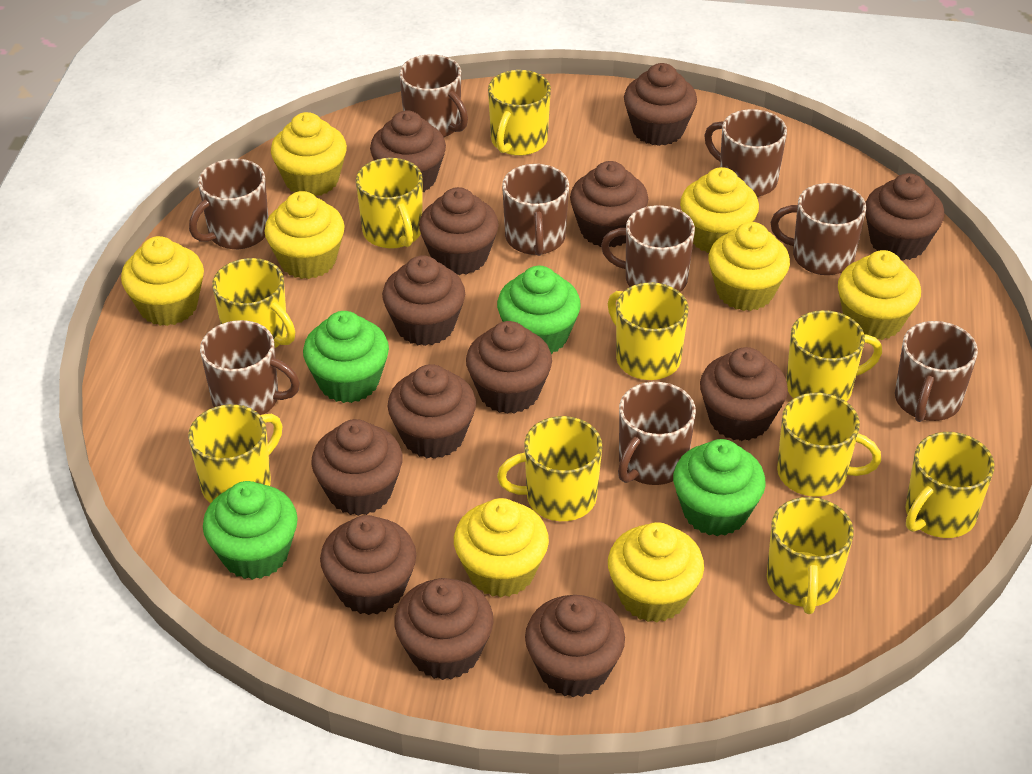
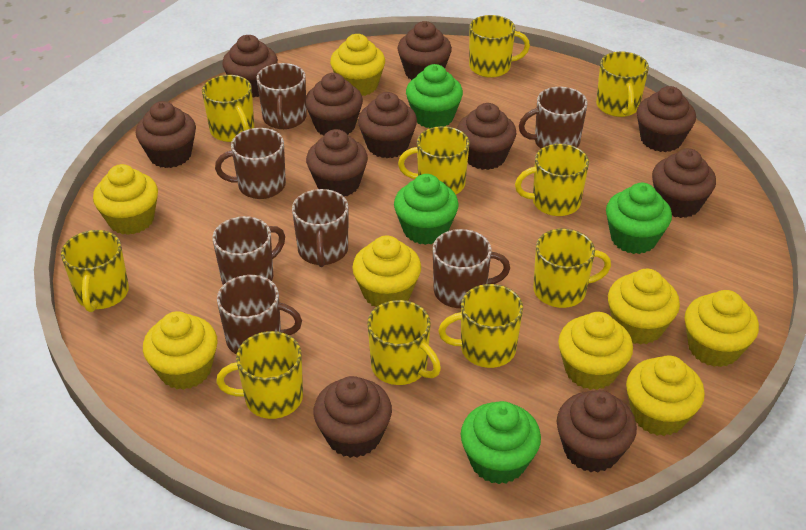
brown cupcake: [311,419,403,516] [320,515,416,615] [370,111,446,192] [382,255,465,346] [388,364,476,459] [394,578,493,680] [419,187,499,275] [466,321,552,414] [525,595,625,697] [570,161,648,247] [624,63,697,146] [700,347,788,441] [865,173,945,261] = 13 -> [136,101,196,168] [222,35,278,98] [305,73,363,135] [306,129,368,196] [313,376,392,458] [358,92,417,158] [397,21,452,80] [457,103,516,170] [557,390,637,472] [637,86,696,152] [652,148,716,218] = 11
brown mug: [189,159,268,249] [200,320,300,415] [399,54,468,137] [502,164,569,256] [601,205,695,292] [618,382,696,485] [704,109,787,197] [771,183,866,275] [895,321,978,422] = 9 -> [213,216,285,285] [215,128,286,199] [217,275,302,355] [257,63,307,129] [292,189,348,267] [433,229,510,308] [519,87,587,149] = 7

